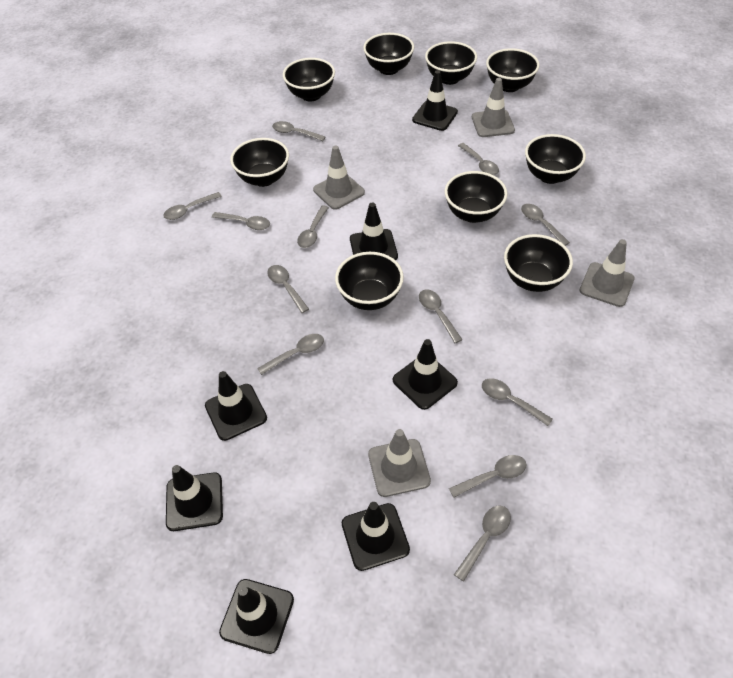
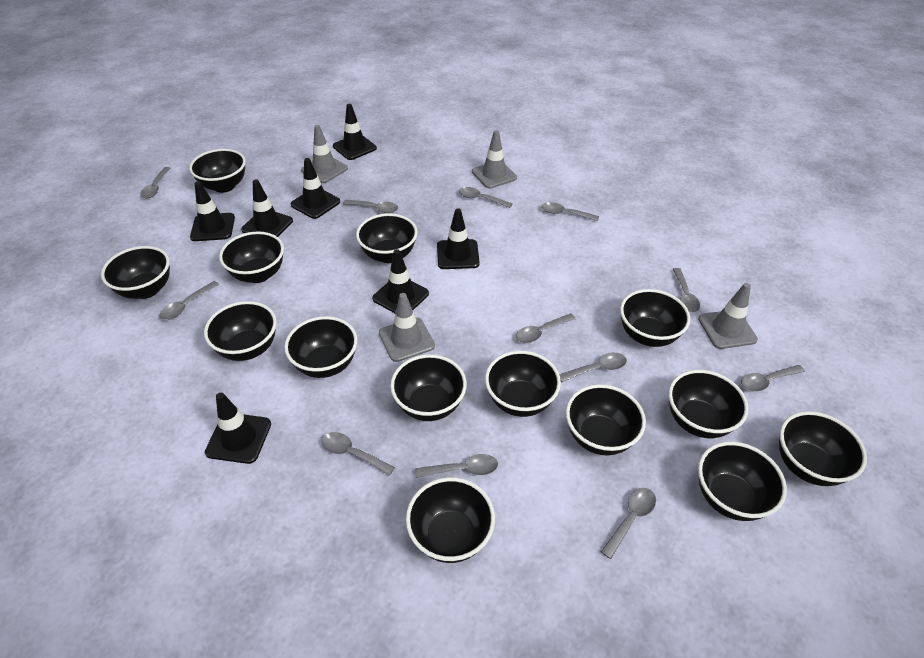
black bowl: [230,138,289,187] [283,58,335,102] [335,252,404,310] [363,33,414,75] [425,41,477,85] [445,171,508,223] [486,48,540,92] [504,234,573,292] [525,134,586,184] = 9 -> [101,246,170,299] [189,149,246,193] [204,301,277,361] [219,231,284,283] [284,316,358,378] [356,213,418,263] [390,354,467,421] [406,477,495,563] [485,351,561,417] [566,384,646,455] [620,289,691,347] [668,370,749,438] [698,441,787,521] [779,411,867,486] = 14

